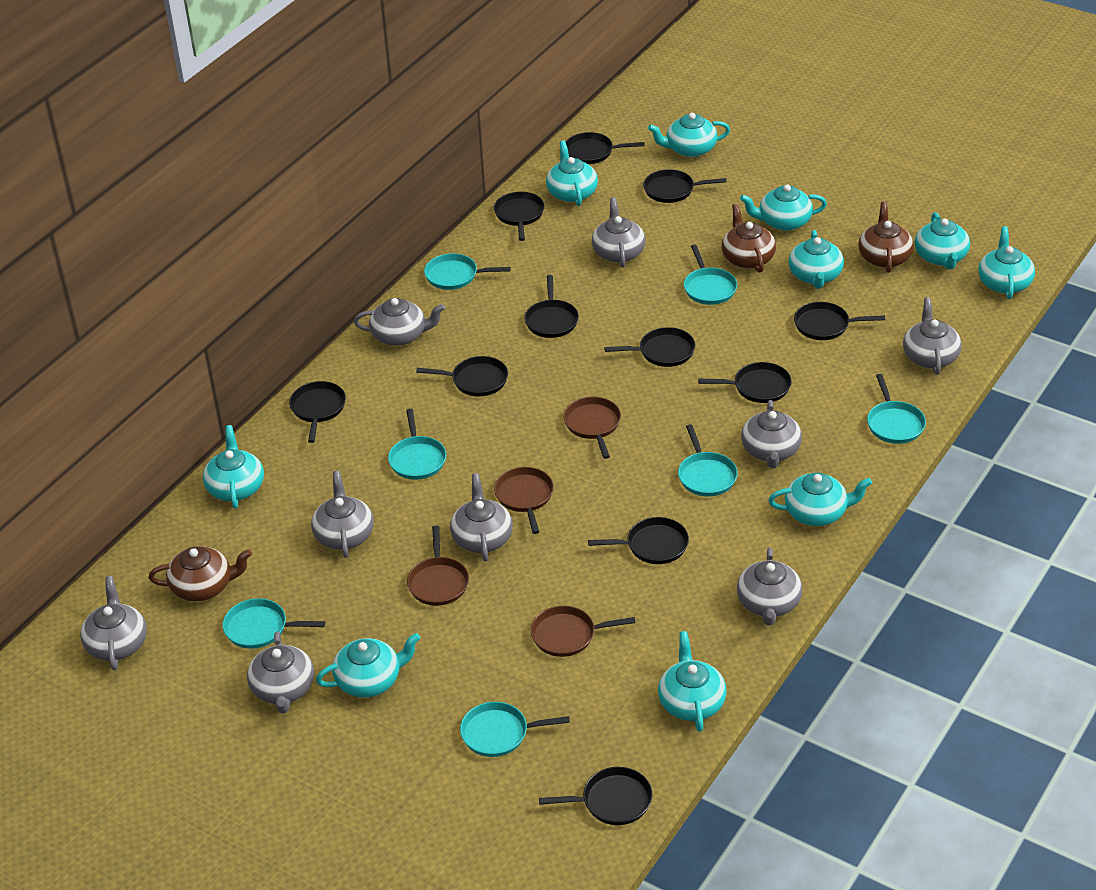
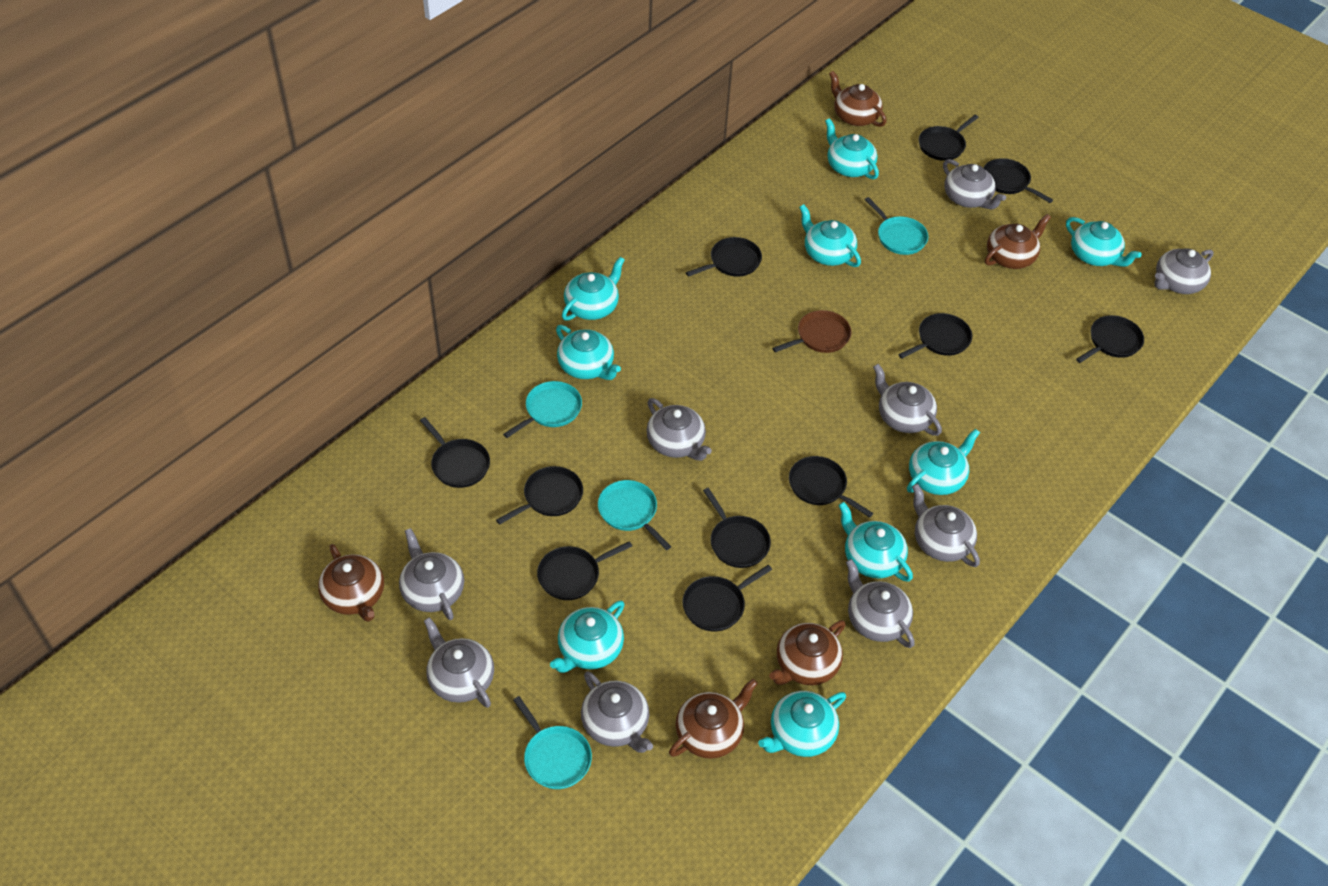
brown pan: [407,526,469,606] [494,467,554,534] [531,606,635,657] [564,397,621,459] = 4 -> [772,310,851,353] = 1
brown teapot: [149,546,252,601] [722,204,776,273] [859,202,914,273] = 3 -> [318,544,384,622] [669,679,758,759] [769,620,846,685] [829,71,886,127] [985,214,1051,269] = 5
turquoise pan: [223,598,325,649] [388,409,446,480] [424,253,511,290] [460,702,570,757] [678,424,738,496] [684,245,737,305] [867,374,926,444] = 7 -> [503,381,582,438] [513,696,592,789] [598,480,672,550] [865,197,929,255] = 4
turquoise teapot: [203,425,264,509] [316,633,420,698] [546,140,598,206] [648,113,730,157] [658,631,727,732] [740,185,827,231] [768,473,872,526] [789,230,844,289] [915,212,970,269] [978,226,1035,299] = 10 -> [550,600,624,673] [556,325,621,380] [562,257,625,321] [758,691,846,757] [799,204,861,267] [825,118,879,179] [838,502,913,582] [907,429,980,495] [1066,217,1142,267] = 9

